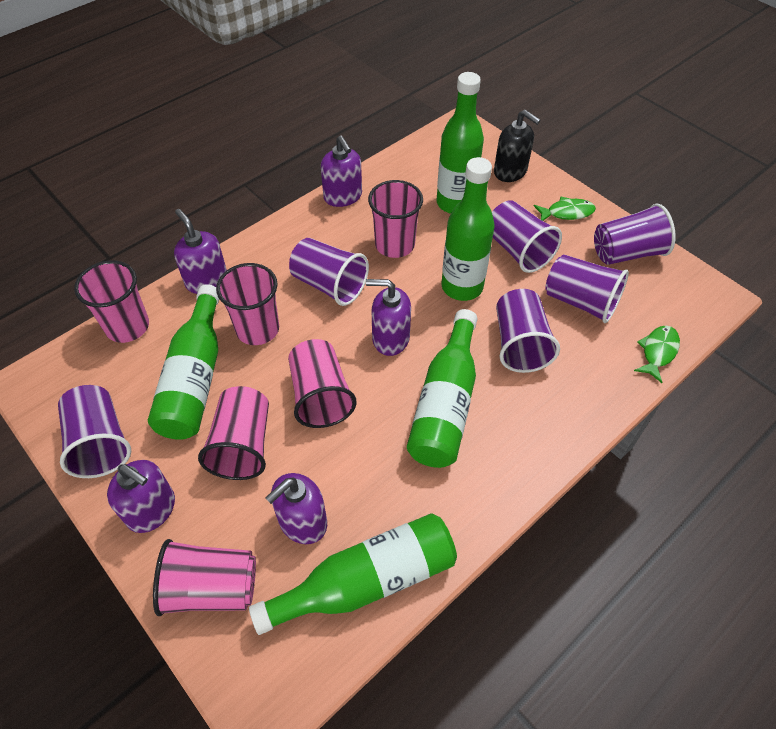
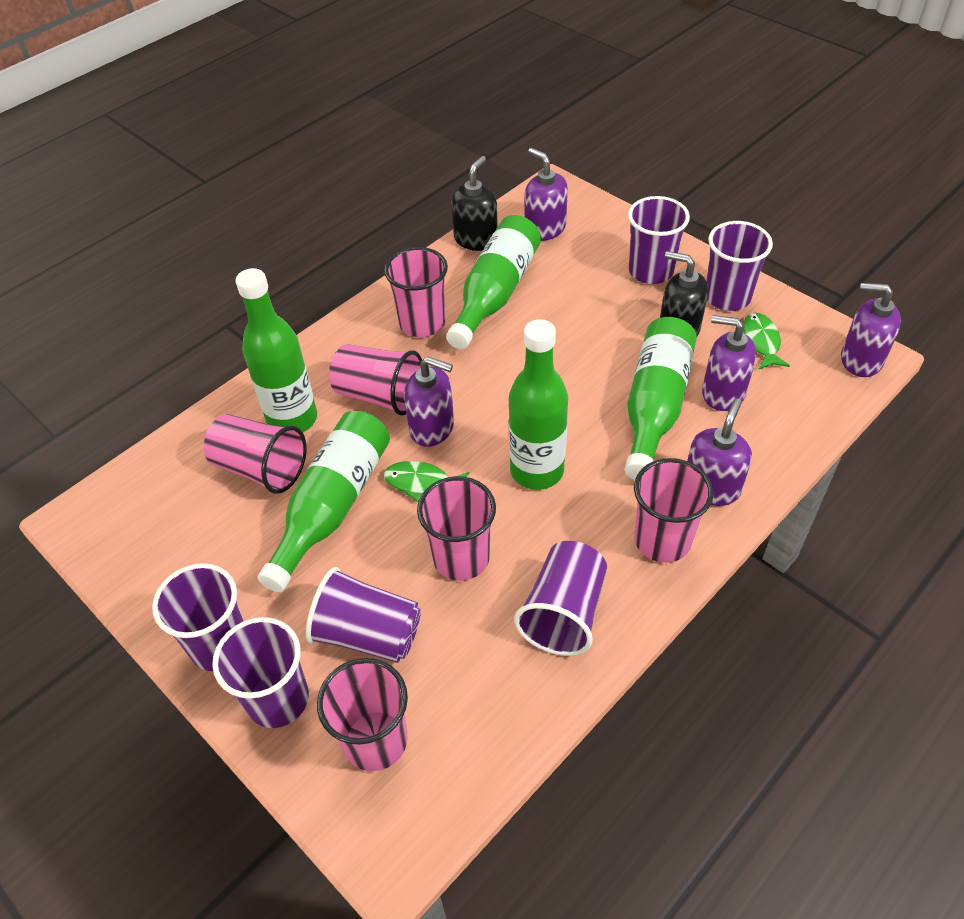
black soap dispenser: [494,110,540,182] = 1 -> [451,156,498,251] [660,251,708,336] = 2

